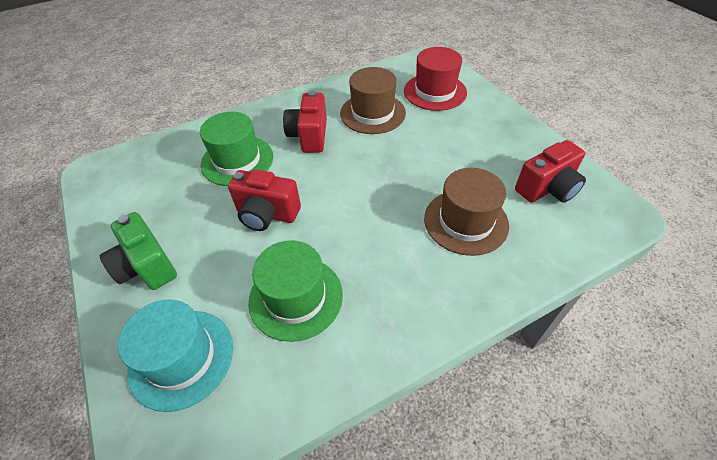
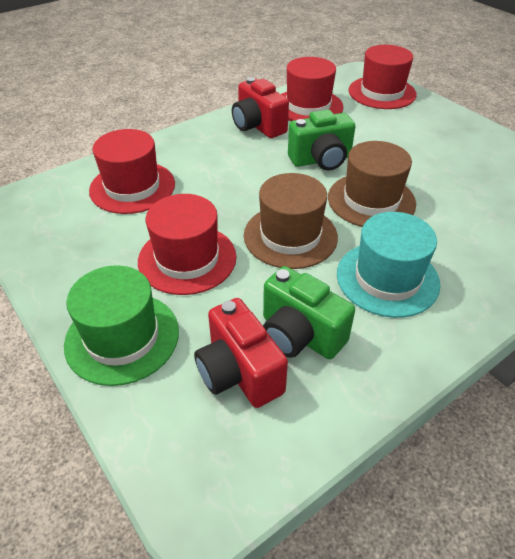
green camera: [100,212,177,290] = 1 -> [263,266,355,359] [288,110,355,170] = 2
green hat: [200,112,273,186] [248,240,343,342] = 2 -> [64,265,179,386] = 1
red camera: [228,169,301,231] [283,91,327,153] [515,140,586,203] = 3 -> [194,298,288,408] [232,77,289,138] = 2
red hat: [404,47,467,111] = 1 -> [89,129,175,214] [138,194,236,295] [281,57,344,121] [349,45,417,109] = 4

